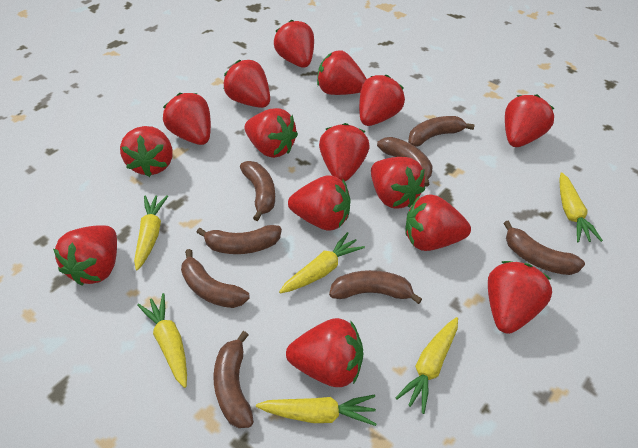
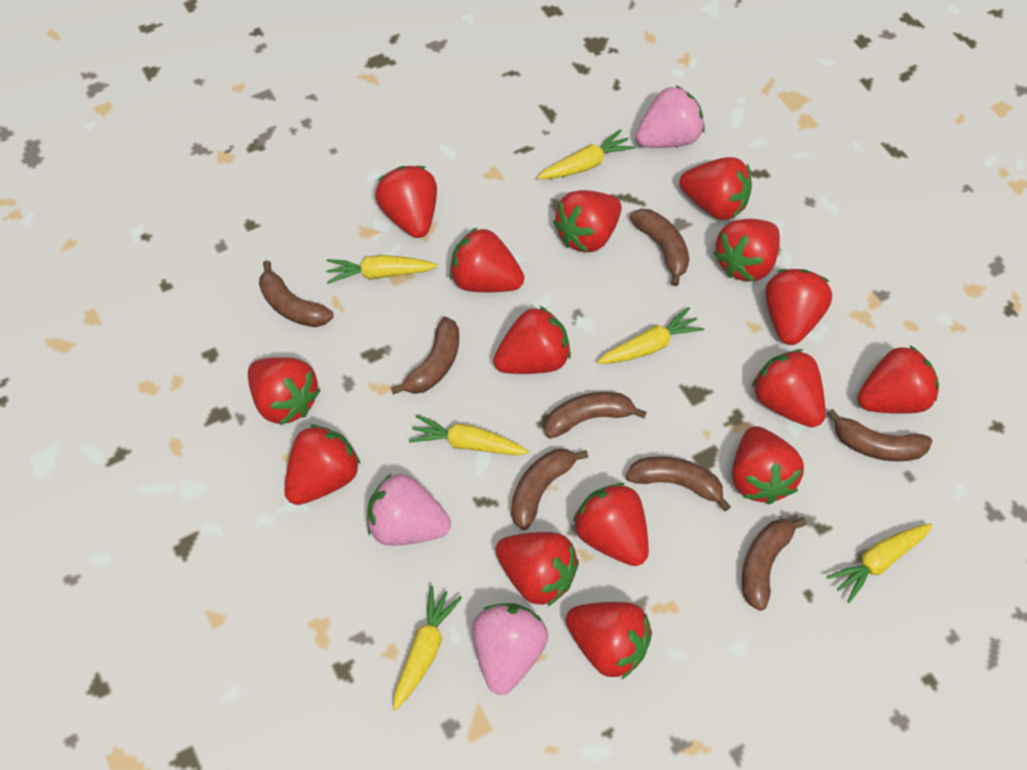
pink strawberry: none = 0 -> [367,473,451,546] [472,603,548,695] [636,86,705,148] = 3

